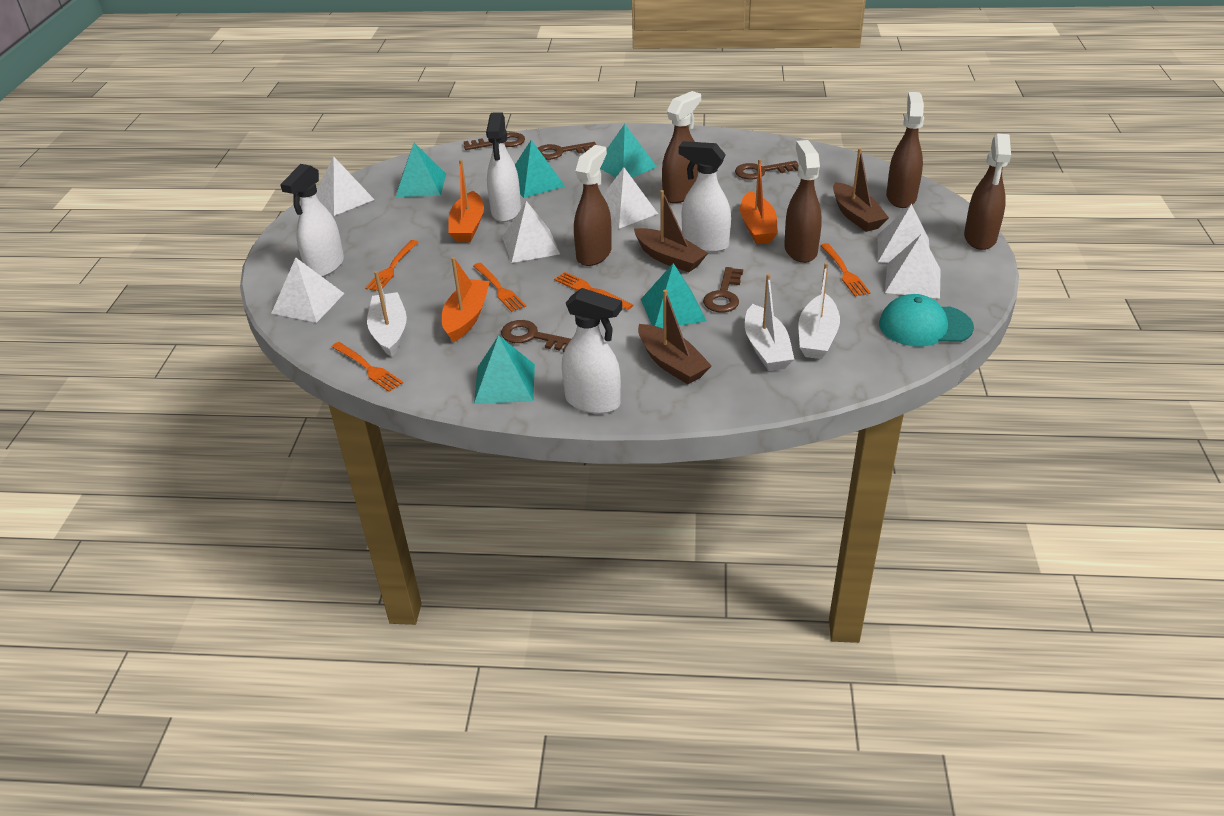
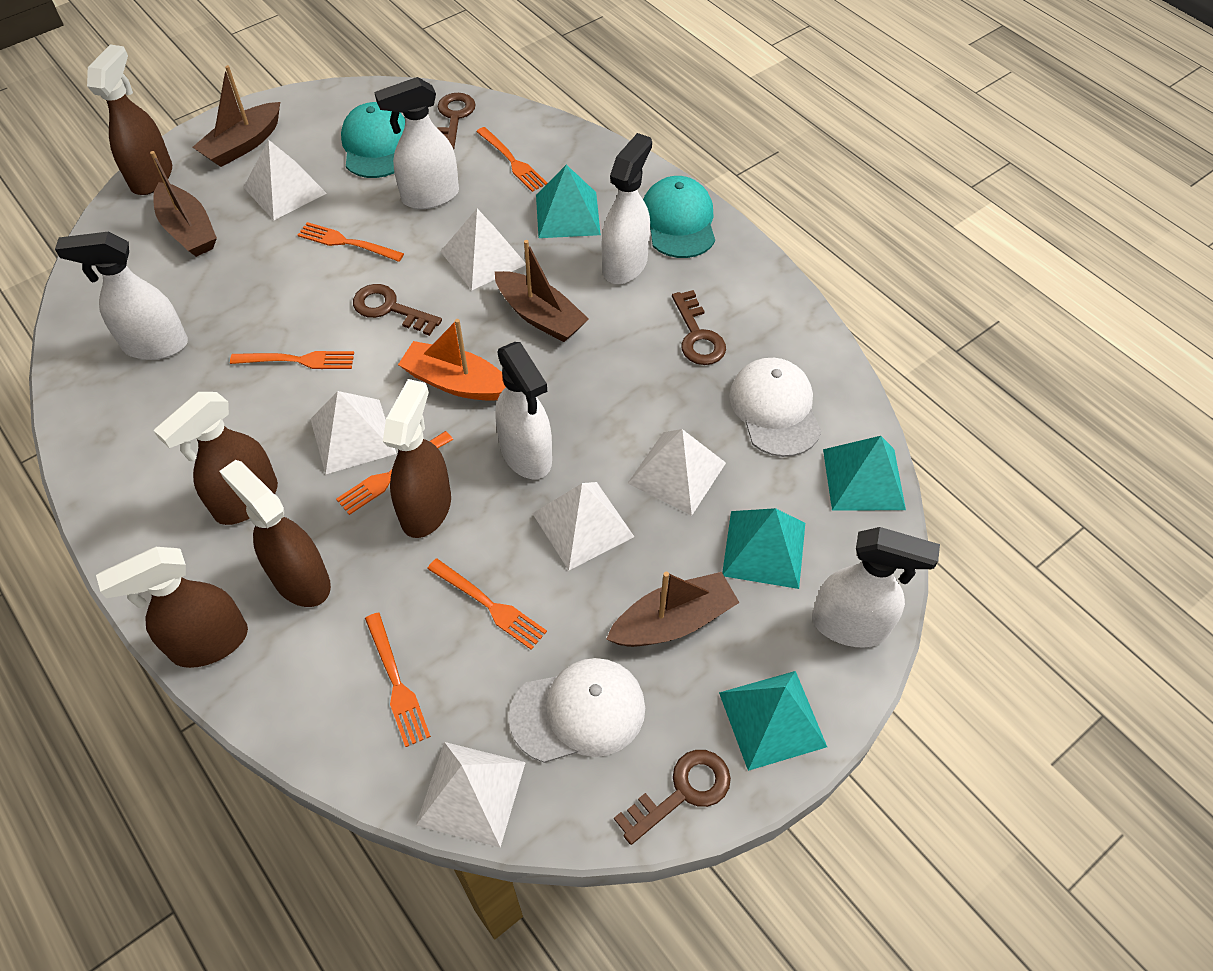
brown boat: [634,190,708,272] [638,290,712,384] [833,148,889,232] = 3 -> [150,151,217,257] [193,65,280,167] [495,240,589,342] [606,572,740,647] = 4
brown key: [464,132,525,150] [501,320,571,352] [538,142,596,160] [703,267,743,312] [735,161,799,179] = 5 -> [353,284,442,336] [437,93,476,149] [614,750,731,845] [672,290,726,365] = 4
orange boat: [442,257,490,342] [448,159,484,242] [740,159,778,244] = 3 -> [398,319,505,401] = 1
orange fork: [332,342,403,392] [365,240,418,291] [473,263,526,312] [554,272,633,310] [820,243,871,297] = 5 -> [230,351,354,369] [298,222,404,262] [336,431,453,515] [365,613,431,747] [427,558,547,650] [476,127,547,192] = 6
turquoise cap: [879,294,974,347] = 1 -> [341,102,405,178] [643,176,715,258] = 2
turquoise pyramid: [396,143,446,197] [474,335,535,404] [515,140,565,198] [600,124,657,178] [641,263,707,328] = 5 -> [536,165,601,238] [719,671,827,771] [722,508,805,589] [823,436,906,511] = 4
white boat: [367,271,407,357] [745,274,794,371] [798,263,840,359] = 3 -> none = 0
white cap: none = 0 -> [509,658,645,763] [729,358,821,457] = 2
white spray bottle: [280,164,344,277] [486,113,521,222] [562,288,622,414] [679,141,731,252] = 4 -> [55,232,188,360] [374,77,459,209] [495,342,552,479] [602,133,652,284] [812,527,940,648] = 5

